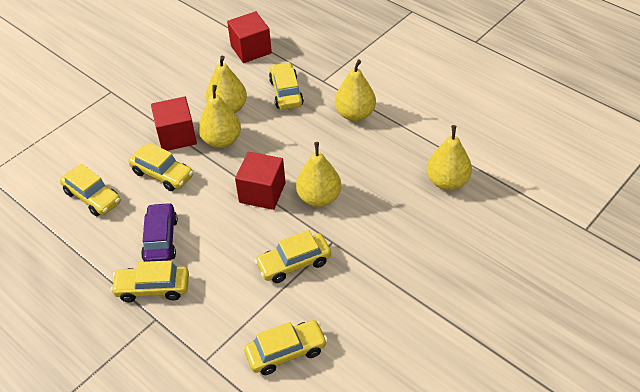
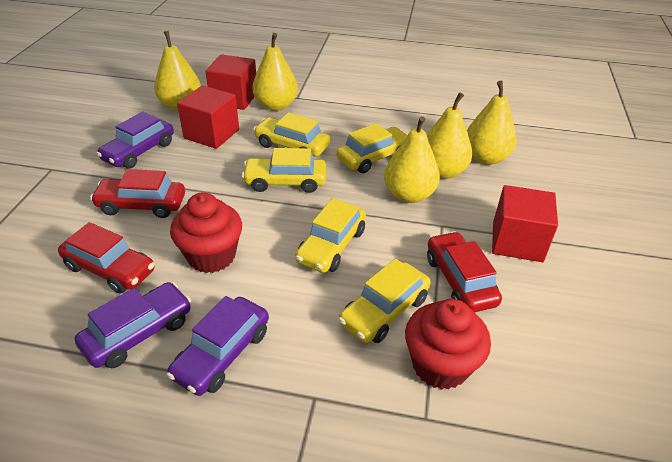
purple car: [141,202,178,262] = 1 -> [75,282,191,368] [96,112,174,169] [166,296,269,396] = 3
red car: none = 0 -> [58,222,155,294] [90,169,185,218] [427,231,502,312] = 3
red cupcake: none = 0 -> [170,192,242,273] [405,299,491,390] = 2
yellow car: [60,164,121,216] [111,261,189,302] [128,142,193,191] [244,320,327,375] [255,230,331,283] [269,62,304,110] = 6 -> [242,148,326,193] [253,112,330,157] [295,198,366,273] [337,123,407,173] [338,259,431,343] = 5

